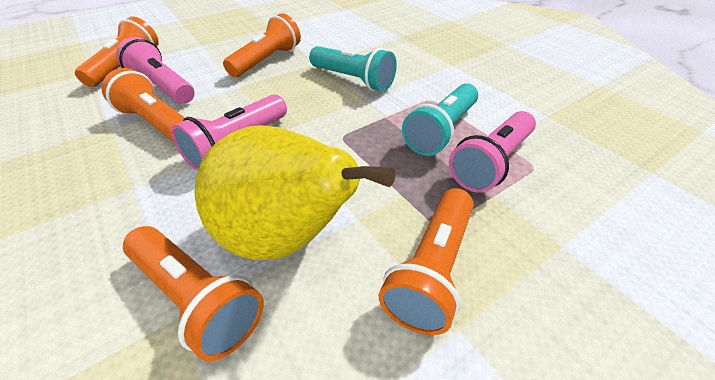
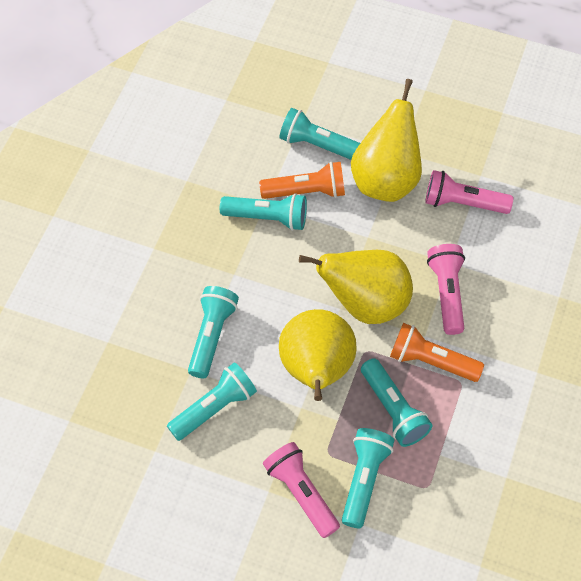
orange flashlight: [75,17,159,87] [101,68,185,142] [123,226,264,361] [223,13,301,77] [379,188,474,335] = 5 -> [259,162,345,199] [390,323,484,382] = 2
turquoise flashlight: [309,46,397,92] [402,83,478,156] = 2 -> [167,362,257,441] [188,286,239,378] [220,193,307,231] [279,108,360,160] [342,428,394,529] [361,358,432,447] = 6
yellow pear: [194,125,395,260] = 1 -> [279,309,356,401] [299,250,413,324] [351,79,422,202] = 3

